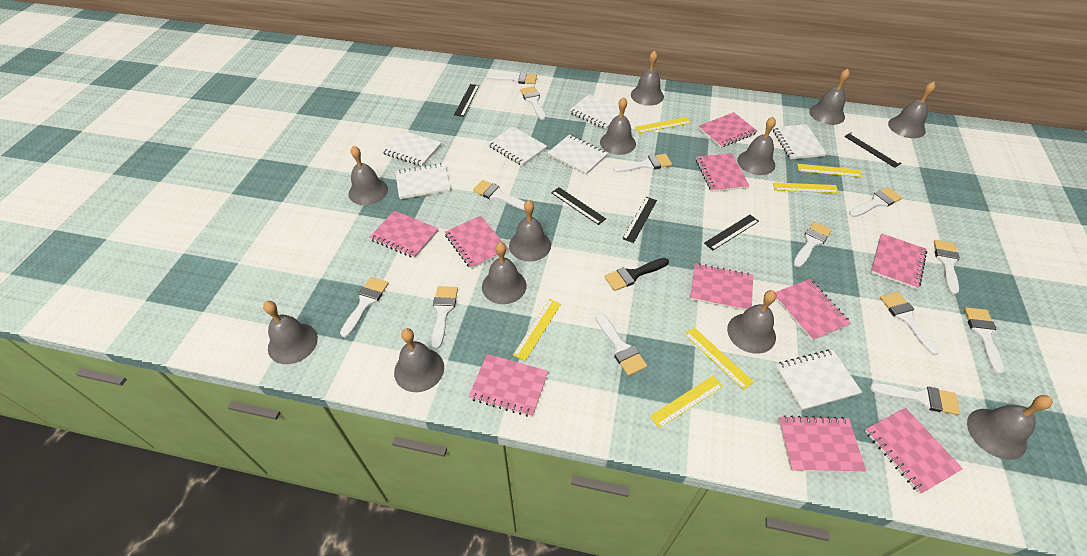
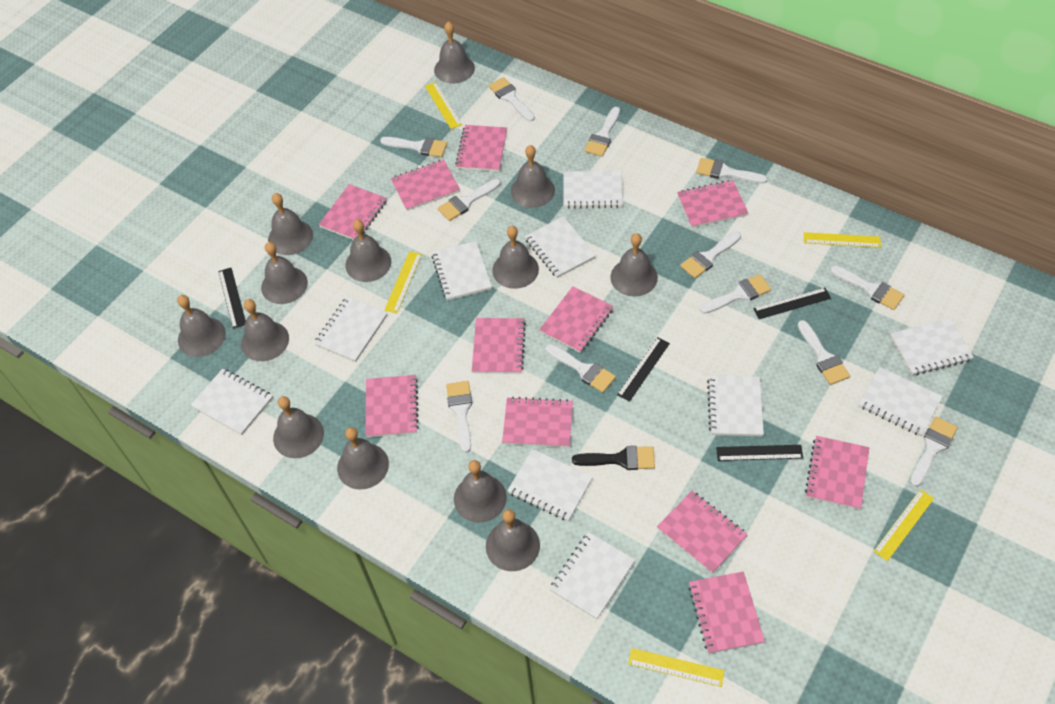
black ruler: [454,84,479,117] [551,187,606,225] [623,197,657,243] [704,215,759,250] [844,133,901,168] = 5 -> [218,268,246,329] [617,337,670,402] [716,445,803,461] [753,288,831,319] = 4
grey bell: [263,301,318,364] [348,145,388,205] [394,328,444,392] [482,242,527,304] [509,200,551,261] [600,97,636,155] [631,50,664,106] [727,290,777,354] [737,117,776,175] [809,69,850,125] [888,82,936,138] [967,395,1053,460] = 12 -> [177,295,226,357] [241,299,289,361] [261,242,308,304] [268,193,313,255] [273,396,324,458] [337,427,389,490] [345,220,391,282] [434,21,475,84] [454,460,507,523] [486,509,540,571] [492,226,539,289] [511,145,555,208] [610,233,658,297] = 13
pink notebook: [369,211,439,258] [445,216,508,269] [468,354,548,417] [690,263,753,311] [696,153,749,192] [698,112,757,148] [775,279,851,341] [778,415,866,473] [865,408,963,494] [871,234,927,289] = 10 -> [319,184,387,240] [366,375,419,437] [391,160,460,211] [455,125,507,172] [472,318,526,374] [502,397,573,447] [539,286,614,353] [657,491,748,574] [677,180,748,228] [688,572,765,654] [805,436,869,510] = 11
white brush: [340,277,389,337] [431,286,458,349] [473,180,525,210] [486,72,537,84] [520,86,546,120] [596,313,647,376] [613,154,672,172] [793,222,832,267] [849,187,902,217] [870,383,960,415] [880,292,940,355] [934,240,960,295] [964,307,1005,374] = 13 -> [380,137,447,157] [438,179,501,221] [446,381,472,453] [488,77,535,121] [546,344,616,393] [584,107,620,157] [680,231,741,278] [696,158,768,184] [700,274,771,314] [798,320,850,385] [830,265,904,310] [910,417,958,487] = 12
white notebook: [381,130,441,166] [395,163,450,199] [488,126,547,166] [548,135,608,175] [569,94,625,129] [773,124,827,159] [775,349,862,410] = 7 -> [191,368,273,435] [314,297,387,362] [431,241,492,301] [507,449,593,521] [525,217,596,278] [550,532,635,619] [563,171,623,209] [707,375,764,436] [859,367,943,436] [891,318,974,375] = 10
yellow ruler: [513,299,561,361] [635,117,691,133] [650,376,723,428] [685,327,754,390] [773,182,839,193] [797,164,862,177] = 6 -> [384,251,422,313] [425,82,462,129] [628,648,724,687] [804,232,881,248] [873,489,934,561] = 5

